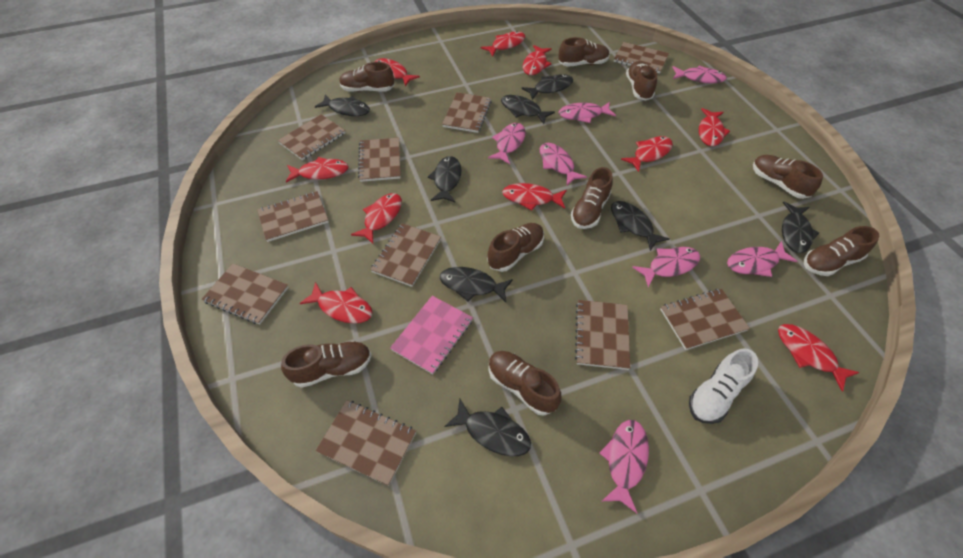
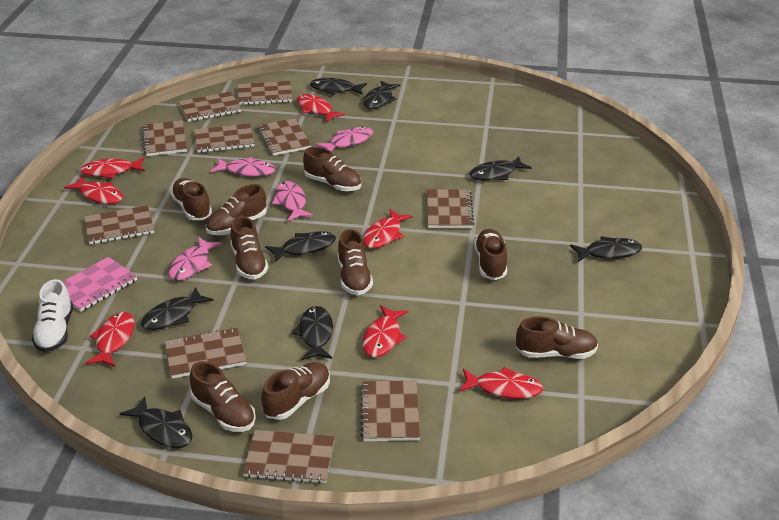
pink fish: [488,123,526,164] [540,143,587,185] [559,102,616,123] [599,420,649,513] [632,247,700,287] [672,66,727,83] [727,241,798,277] = 7 -> [168,237,222,281] [211,157,275,177] [272,181,313,221] [316,126,373,152] = 4
red fish: [286,157,349,183] [299,282,373,324] [351,193,402,244] [375,58,420,86] [480,31,525,56] [502,183,567,211] [523,45,552,75] [621,136,673,172] [699,108,730,146] [778,324,860,392] = 10 -> [64,176,123,204] [80,157,145,179] [85,312,135,367] [297,94,345,122] [362,305,408,357] [363,209,412,249] [459,367,543,399] = 7

